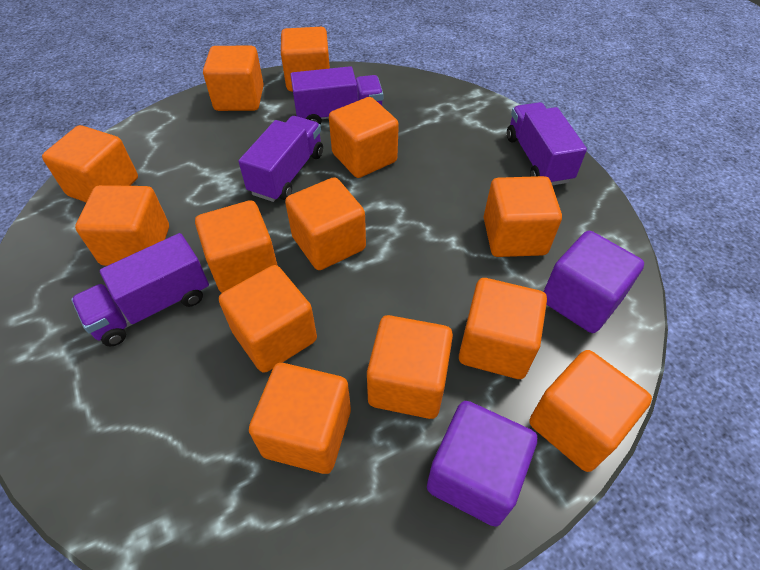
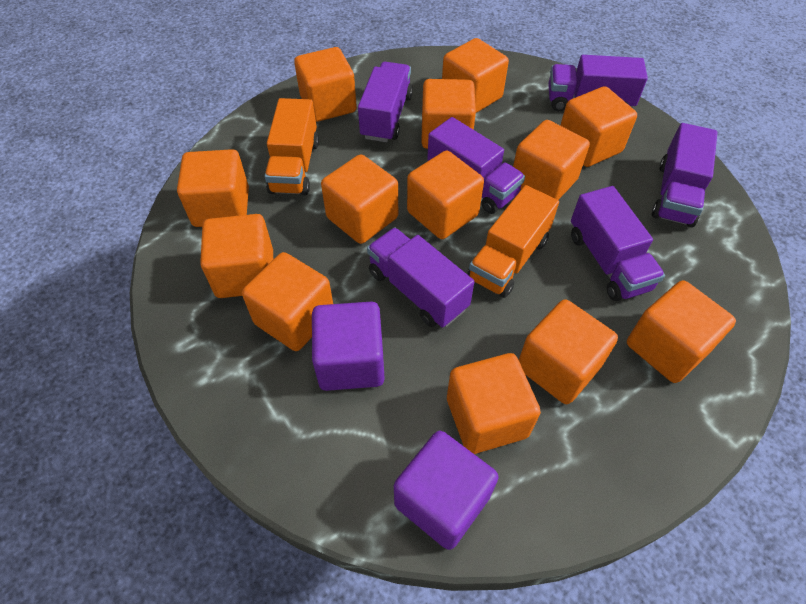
orange truck: none = 0 -> [265,98,319,195] [467,185,559,298] = 2
purple truck: [71,233,209,347] [238,116,323,202] [291,66,383,124] [507,102,587,186] = 4 -> [358,62,413,142] [367,227,474,327] [427,117,525,214] [548,55,648,112] [571,186,665,301] [652,123,718,227] = 6

